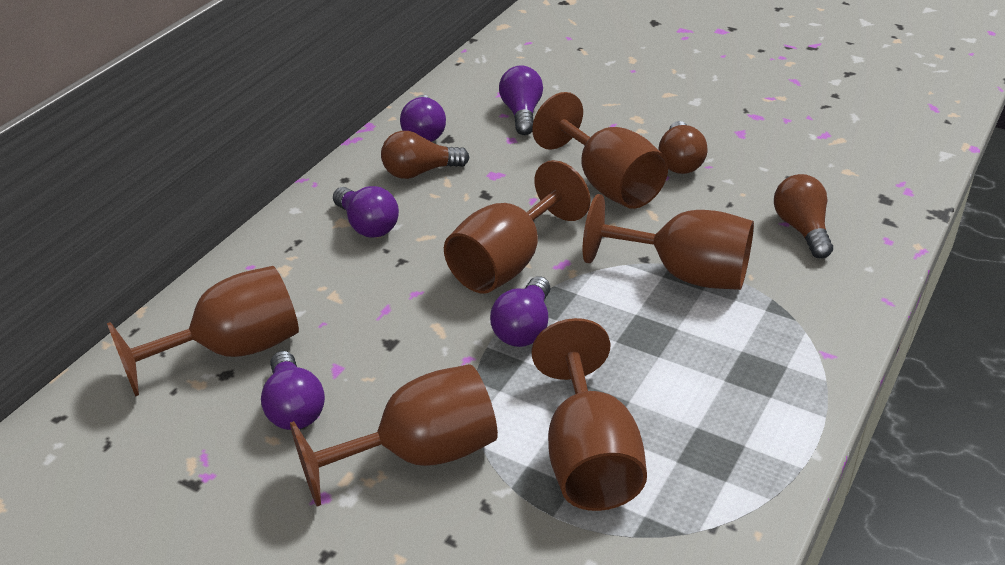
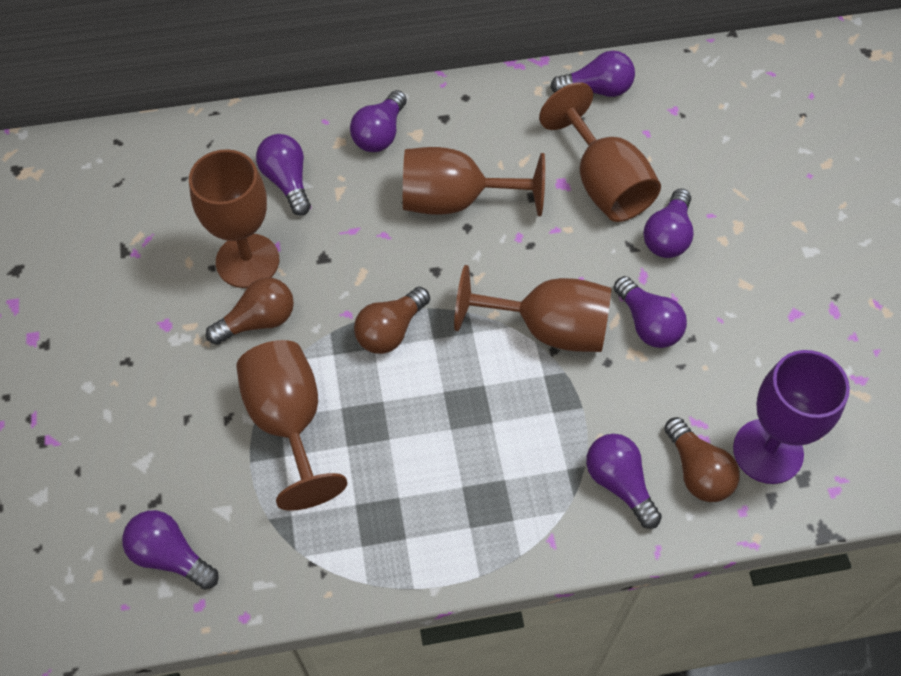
brown goblet: [107,266,299,397] [290,364,498,507] [444,160,591,293] [532,92,668,209] [532,318,647,511] [583,194,754,290] = 6 -> [189,149,279,288] [236,340,348,511] [403,147,545,216] [454,265,612,352] [539,82,661,222] = 5
purple goblet: none = 0 -> [733,350,850,484] = 1
purple light bulb: [261,351,325,430] [333,186,399,238] [400,95,446,142] [490,276,550,347] [499,66,543,135] = 5 -> [122,510,219,590] [256,134,311,216] [350,90,407,152] [550,51,635,97] [586,434,662,529] [614,276,687,348] [643,189,693,258] = 7

